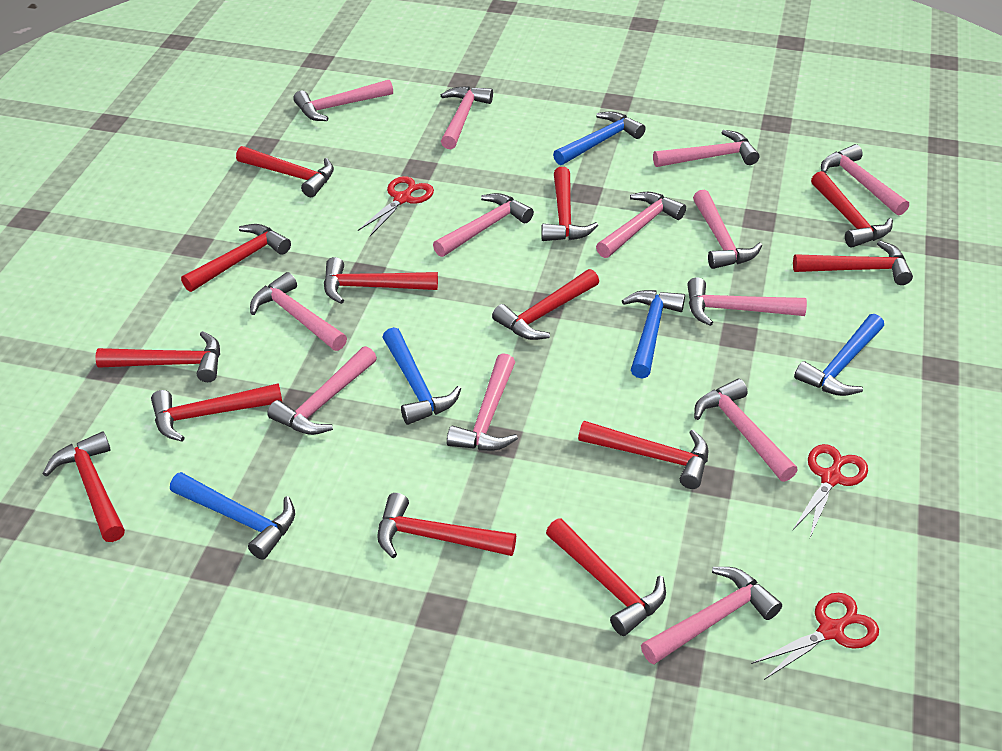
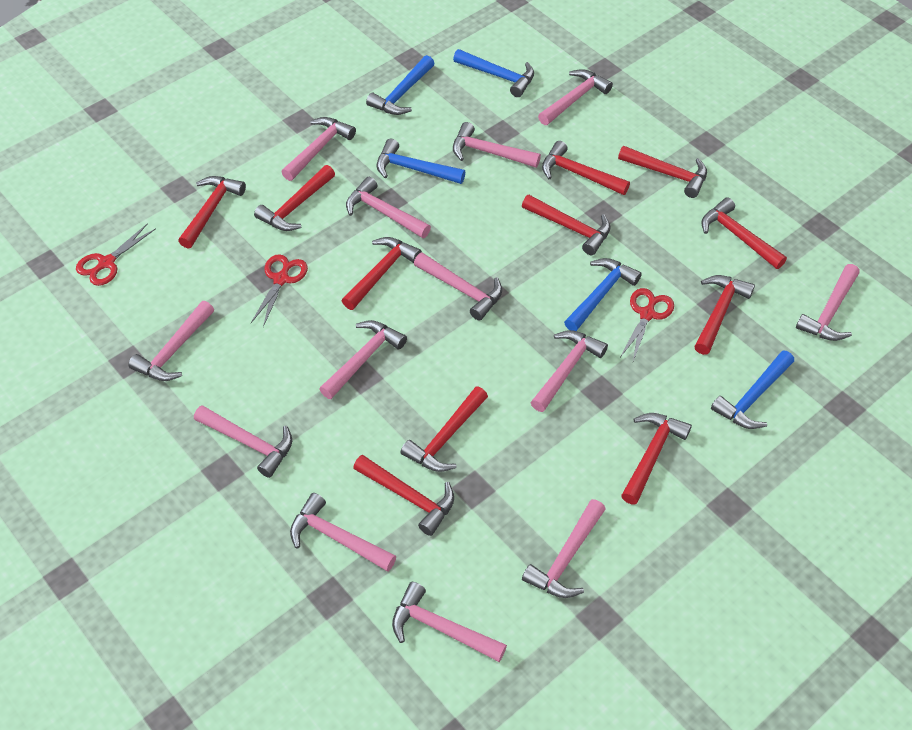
red hammer: [43,432,125,542] [95,331,220,382] [151,383,282,441] [181,224,291,292] [236,146,334,197] [324,257,438,304] [377,493,516,558] [492,269,599,340] [541,167,598,241] [546,519,666,636] [578,421,708,489] [793,240,913,285] [811,171,893,248] = 13 -> [178,176,246,249] [254,165,335,231] [342,237,422,310] [353,454,454,536] [400,386,488,472] [522,195,611,255] [542,141,630,195] [618,146,707,198] [621,413,692,505] [694,275,755,355] [701,197,787,269] = 11

